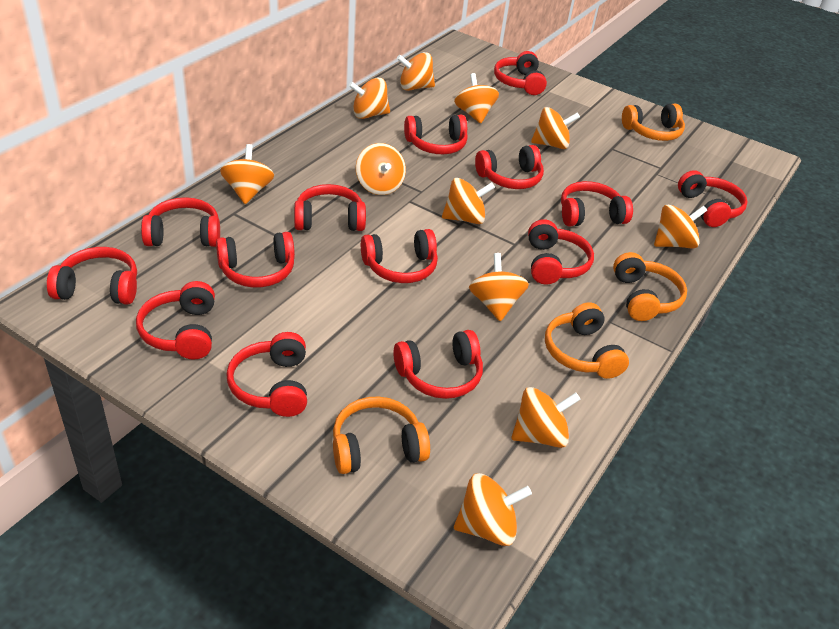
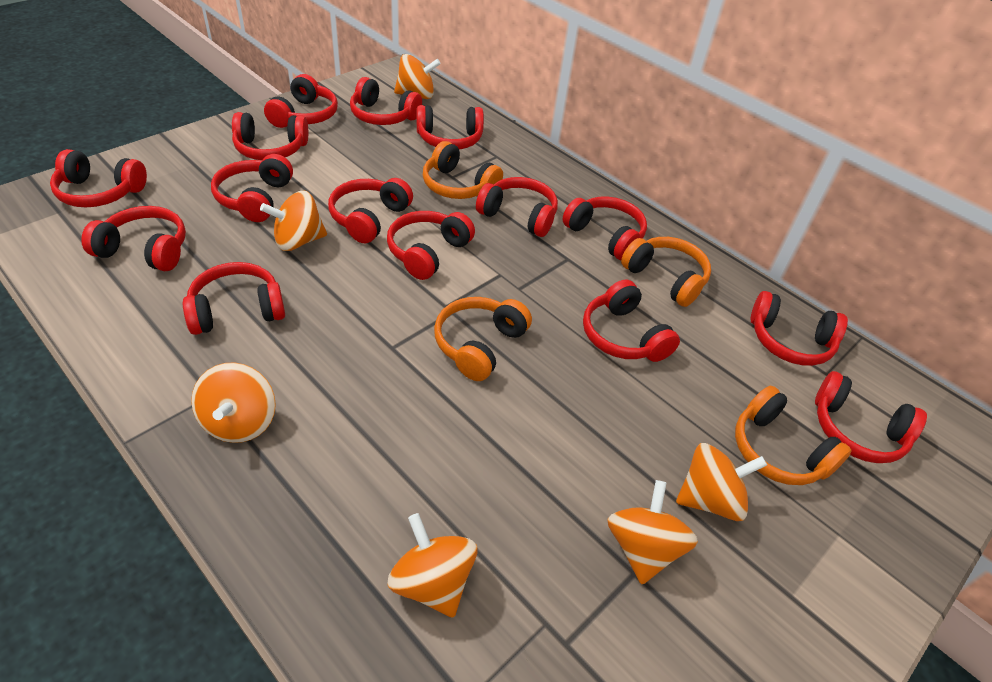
orange spinning top: [220,144,274,204] [349,78,390,119] [356,143,406,195] [397,52,435,91] [442,178,495,224] [454,73,499,124] [454,473,532,546] [469,253,529,321] [512,387,581,448] [531,107,580,149] [654,205,707,249] = 11 -> [191,362,276,443] [260,191,327,251] [387,513,477,618] [394,54,441,99] [607,480,698,584] [676,443,767,521] = 6
red headphones: [47,247,137,305] [136,281,215,360] [141,197,220,247] [216,232,295,288] [226,332,307,417] [294,184,366,231] [361,229,438,283] [393,330,483,399] [404,115,468,154] [475,145,544,189] [494,51,547,95] [528,219,594,284] [561,181,633,226] [678,170,748,227] = 14 -> [50,149,147,207] [81,206,186,271] [183,262,285,335] [211,154,293,222] [232,112,308,160] [264,74,338,128] [328,178,413,243] [350,77,422,125] [387,211,475,280] [417,105,484,150] [476,177,558,237] [562,196,647,260] [583,279,680,362] [751,291,848,366] [815,371,927,463] = 15

